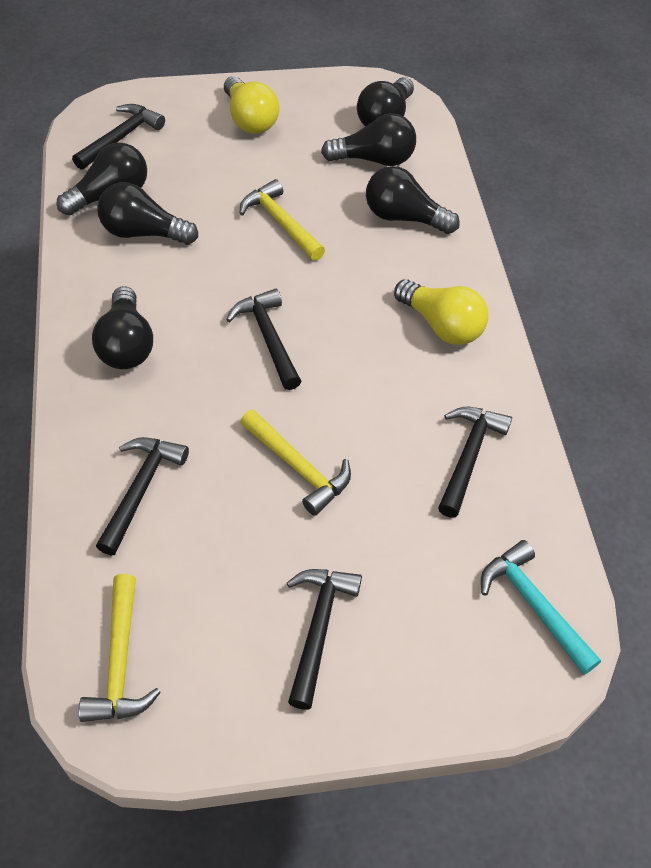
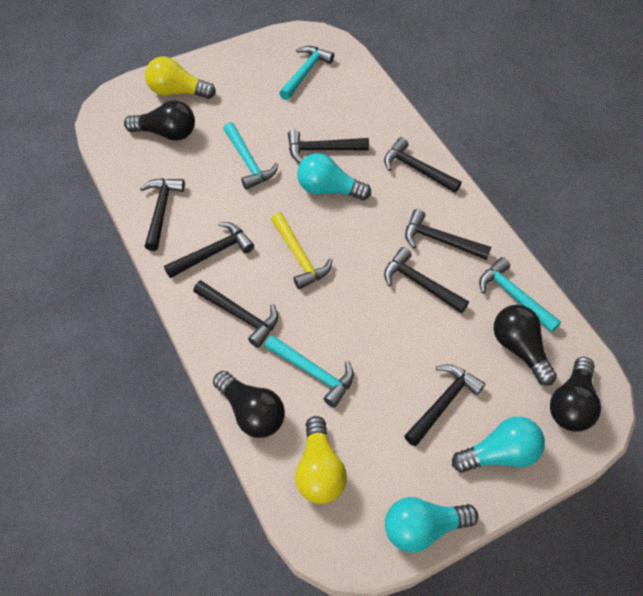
black hammer: [72,104,165,170] [96,437,189,555] [226,289,301,390] [287,569,362,710] [438,407,512,517] = 5 -> [140,178,185,251] [164,222,254,278] [193,280,278,348] [288,130,369,163] [384,137,462,193] [384,247,469,313] [404,364,485,446] [405,209,492,260] = 8
black light bulb: [57,142,147,216] [92,286,153,369] [97,182,198,245] [321,113,416,166] [357,77,414,127] [366,166,460,234] = 6 -> [124,101,195,141] [213,371,285,438] [494,305,557,386] [550,357,601,432] = 4
turquoise hammer: [481,540,601,675] = 1 -> [223,122,278,190] [264,335,354,408] [279,46,334,100] [479,257,561,332] = 4
turquoise light bulb: none = 0 -> [297,153,371,200] [385,497,478,553] [452,417,545,473] = 3
yellow hammer: [79,574,161,722] [239,179,325,261] [240,409,351,516] = 3 -> [271,212,332,290] = 1

